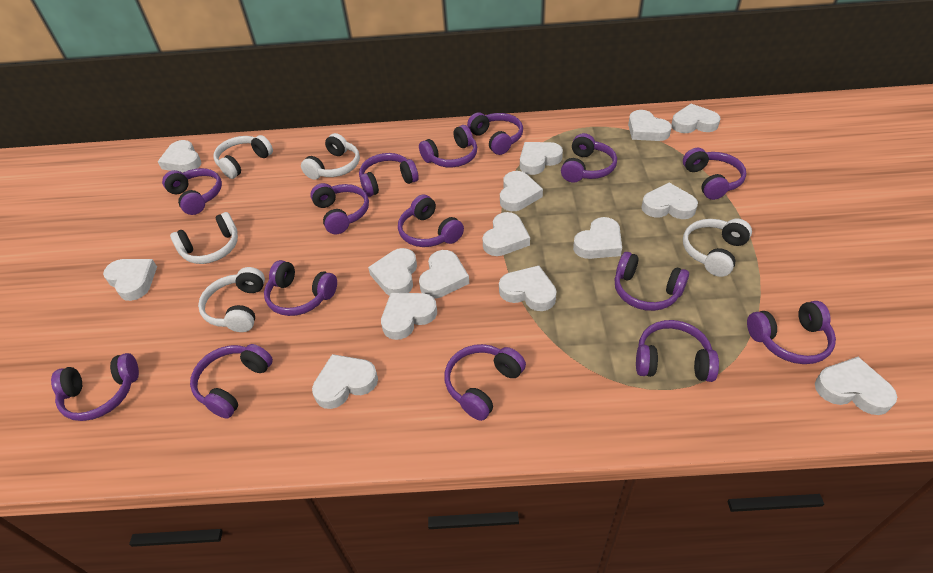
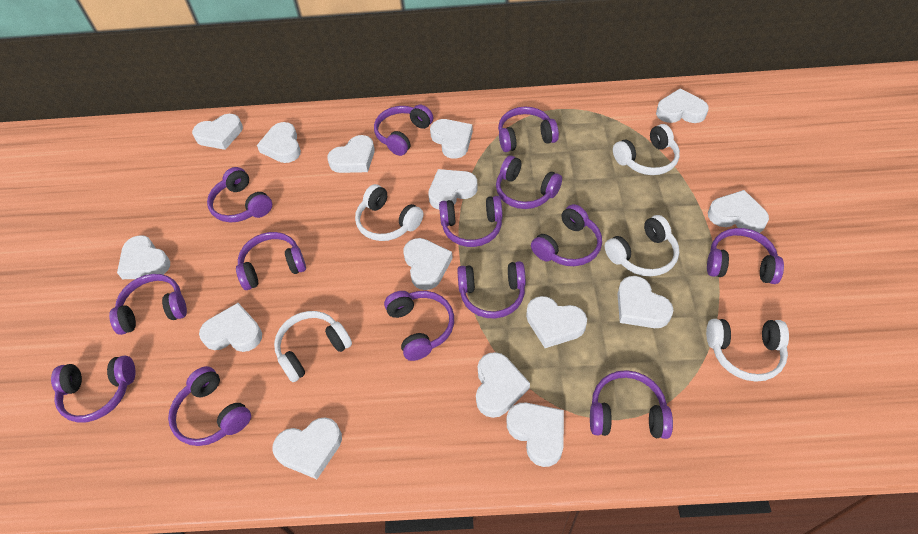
purple headphones: [51,353,139,421] [162,168,222,215] [190,344,273,419] [264,260,337,316] [310,183,369,234] [359,153,419,197] [398,194,464,247] [419,125,477,167] [445,344,526,421] [467,113,523,155] [561,133,617,183] [615,252,689,311] [636,320,719,382] [683,148,746,200] [747,301,836,364] = 15 -> [51,356,136,423] [109,274,187,335] [168,366,251,446] [207,167,272,223] [236,232,306,290] [374,105,433,156] [384,291,454,361] [439,196,503,247] [457,261,526,318] [496,155,562,209] [498,107,559,152] [531,204,602,266] [590,370,673,439] [707,228,784,284] = 14

